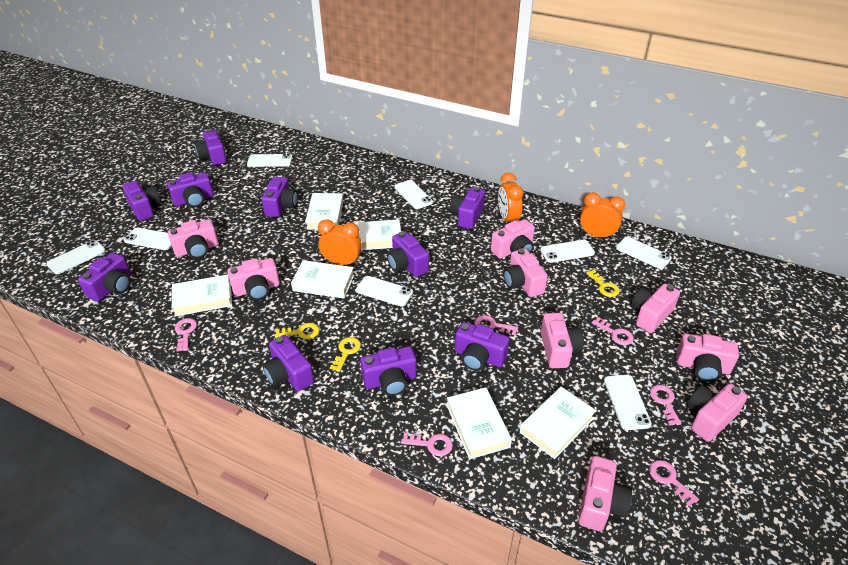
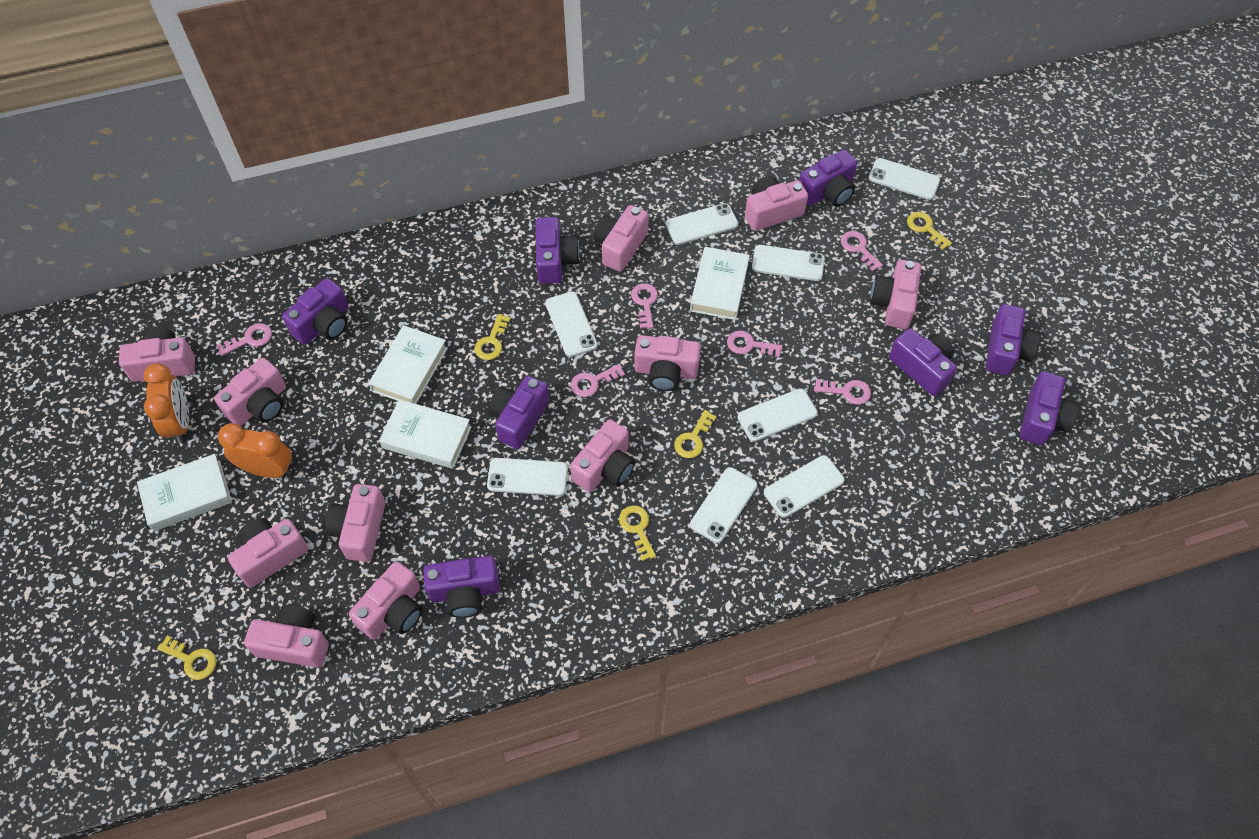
orange clock: [318,219,362,266] [498,173,523,222] [580,192,625,239] = 3 -> [144,363,189,443] [218,423,292,478] = 2
pink camera: [168,219,218,259] [227,258,280,300] [491,219,535,259] [503,248,548,297] [541,313,584,368] [578,456,632,531] [631,284,680,333] [676,334,739,382] [687,384,748,442] = 9 -> [119,327,195,382] [214,358,286,426] [228,518,308,588] [244,605,329,668] [325,484,386,562] [349,561,422,640] [570,419,635,492] [594,205,648,272] [635,335,701,391] [745,176,808,231] [870,260,921,329] = 11
purple camera: [78,253,131,302] [122,181,161,221] [167,172,214,207] [195,129,227,165] [262,177,298,217] [263,335,314,392] [360,346,417,396] [387,231,429,277] [450,187,485,229] [455,322,510,371] = 10 -> [282,278,348,345] [423,556,500,618] [488,376,549,449] [535,217,580,284] [799,150,857,206] [889,328,957,396] [986,304,1041,375] [1020,371,1079,445] = 8
white book: [172,274,232,316] [291,260,354,298] [305,193,343,230] [353,219,401,250] [447,387,512,459] [520,387,596,459] = 6 -> [137,454,232,531] [368,325,448,404] [379,399,471,469] [690,247,750,320] = 4
yellow key: [275,323,319,339] [330,337,361,372] [586,270,620,297] = 3 -> [157,636,216,680] [475,314,510,360] [619,505,656,561] [674,410,717,458] [907,212,952,250] = 5

